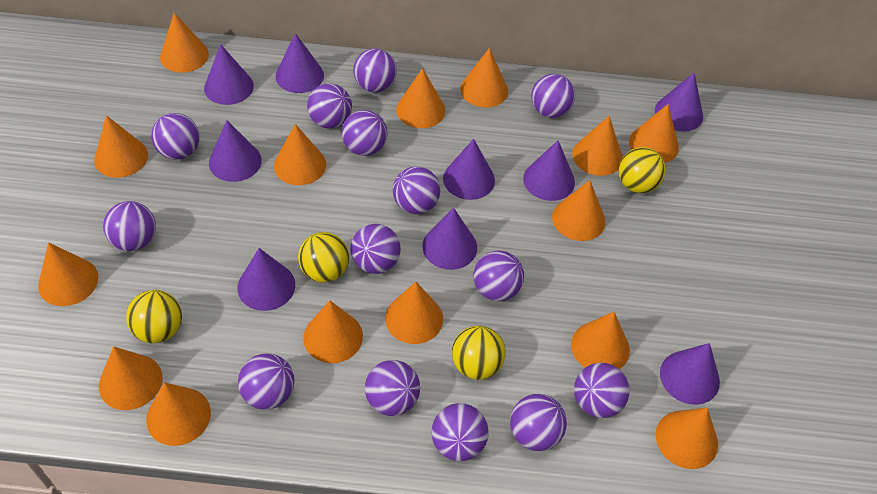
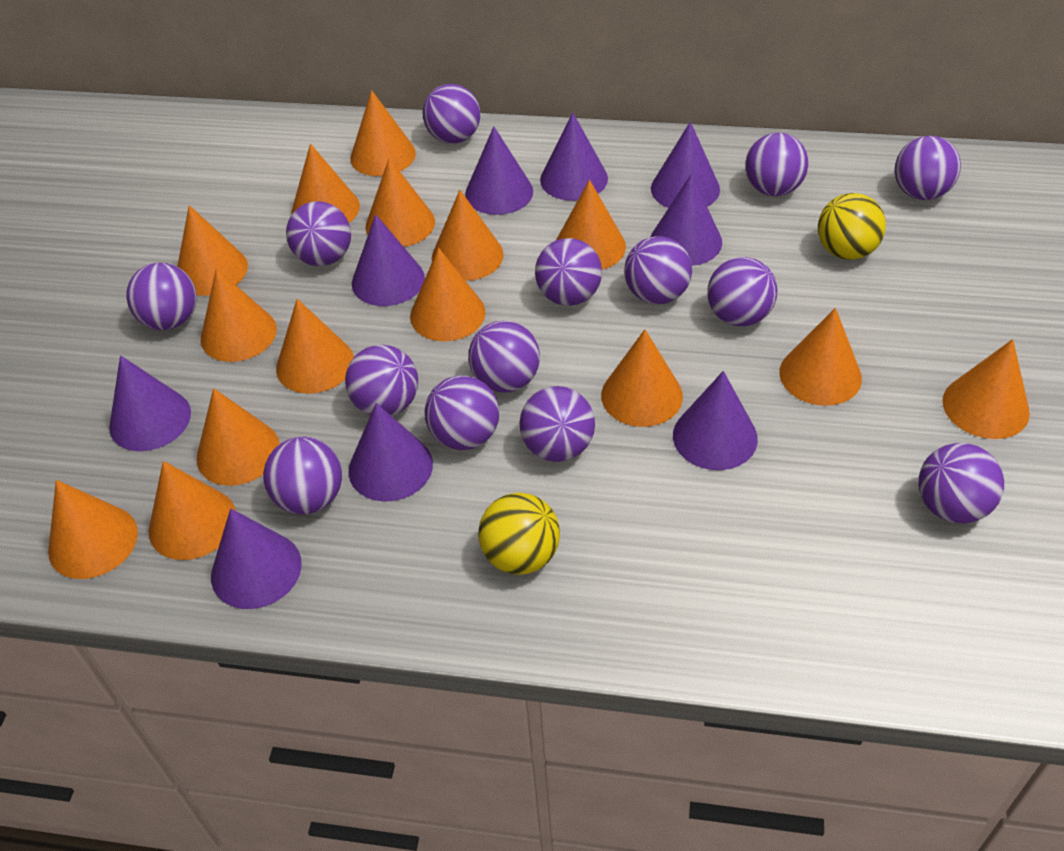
yellow ball: [126,290,182,343] [298,232,349,283] [452,326,506,380] [619,147,666,193] = 4 -> [478,493,560,575] [818,193,886,260] = 2

